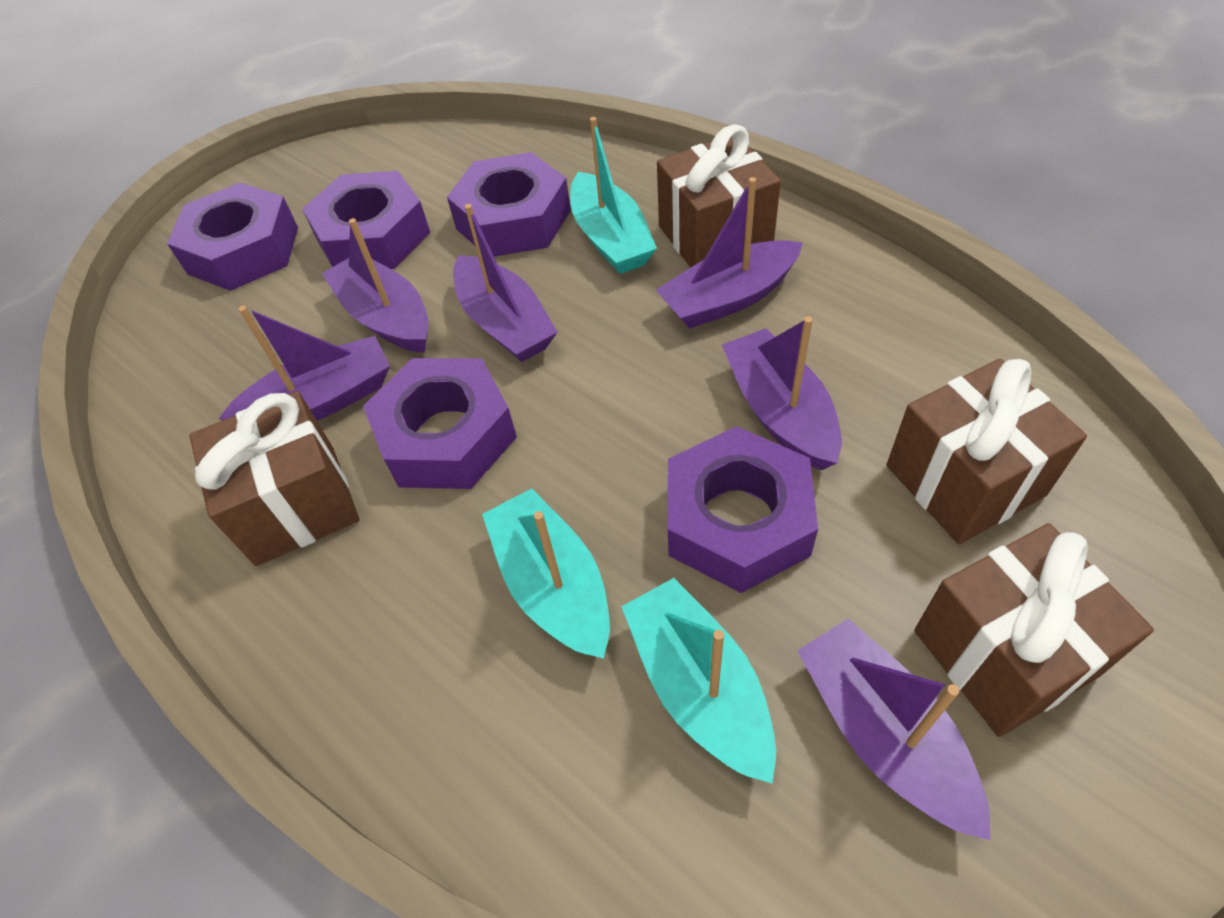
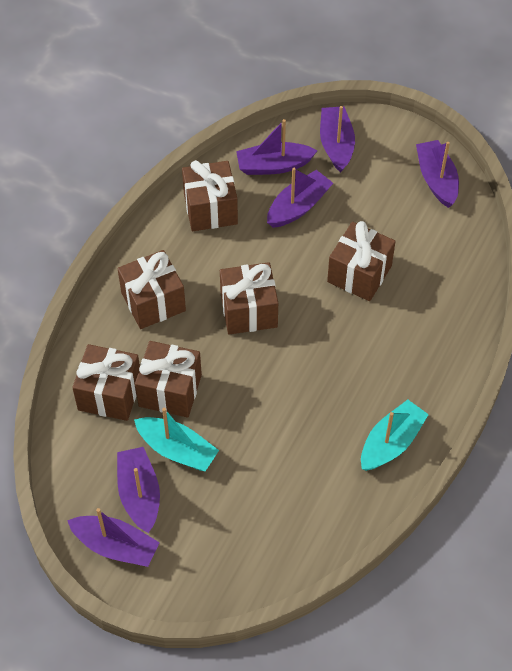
brown gift: [189,391,359,566] [657,124,781,268] [887,359,1087,544] [914,523,1154,737] = 4 -> [72,344,140,421] [117,250,186,329] [135,341,202,418] [182,160,238,231] [220,262,278,334] [327,221,396,301] = 6
purple nut: [167,183,298,291] [302,171,430,269] [363,358,517,489] [447,152,571,257] [668,426,818,593] = 5 -> none = 0
turquoise boat: [482,488,610,659] [570,117,657,274] [621,578,776,783] = 3 -> [134,408,219,471] [361,400,429,471] = 2

